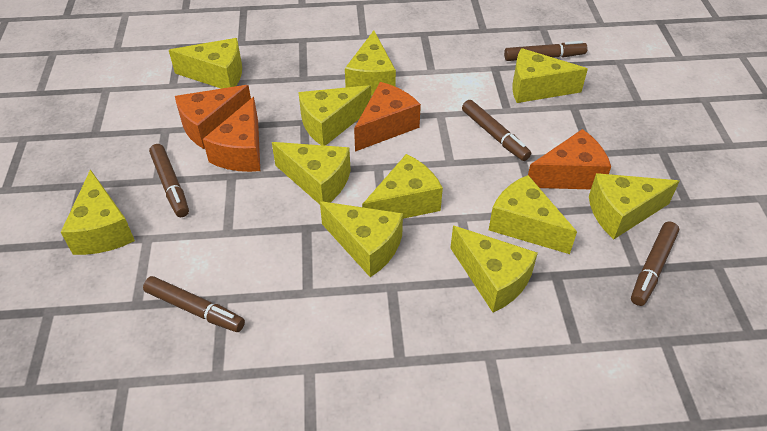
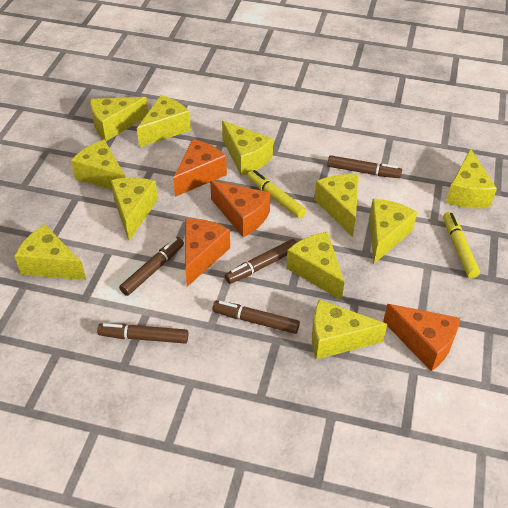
yellow marker: none = 0 -> [247,170,306,219] [443,212,480,278] = 2

